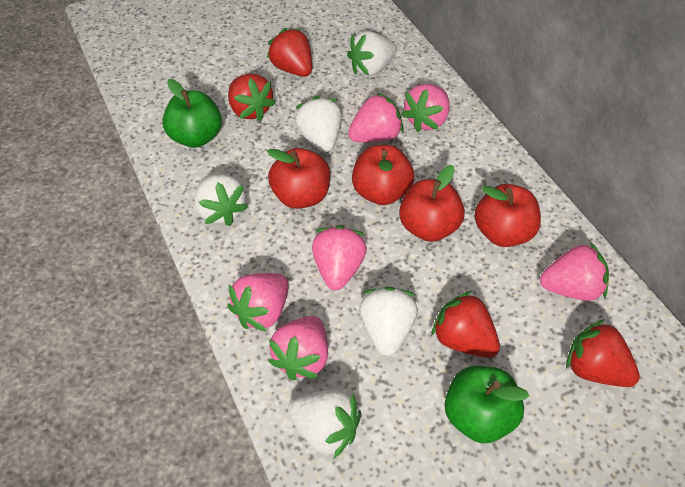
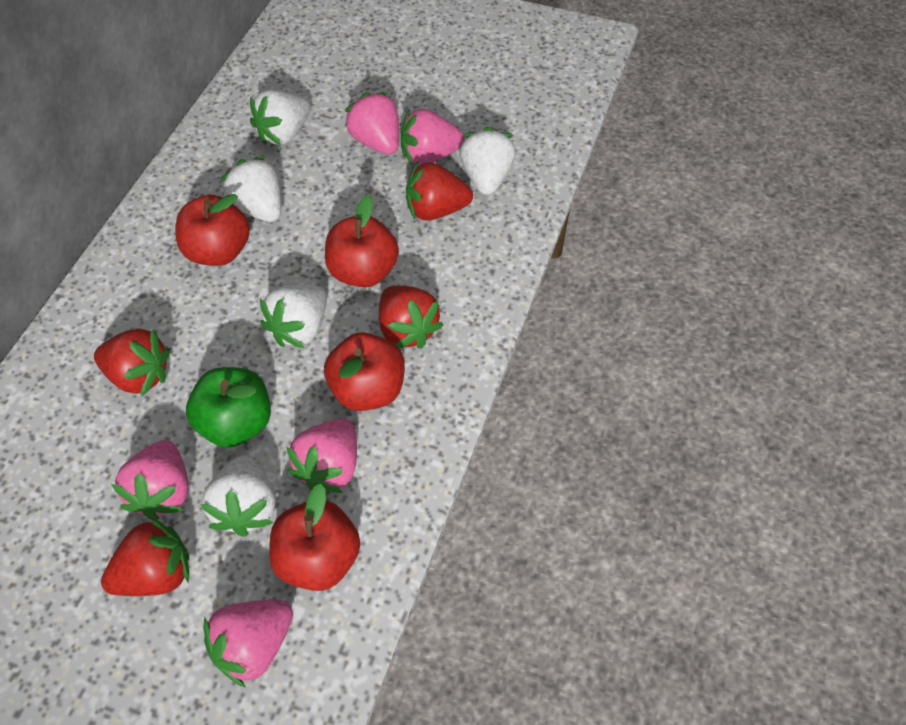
green apple: [162,79,222,148] [444,366,529,443] = 2 -> [186,367,271,448] = 1
pink strawberry: [227,273,289,332] [268,316,328,381] [312,225,367,290] [348,93,404,142] [401,84,449,132] [540,242,609,301] = 6 -> [111,440,188,520] [204,600,293,688] [287,419,357,493] [345,92,399,155] [400,109,464,165] = 5

